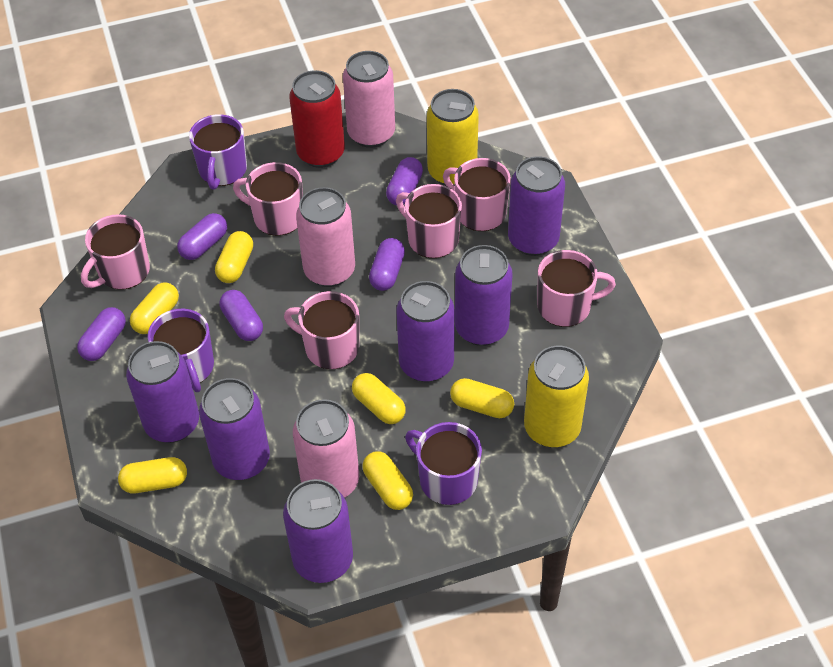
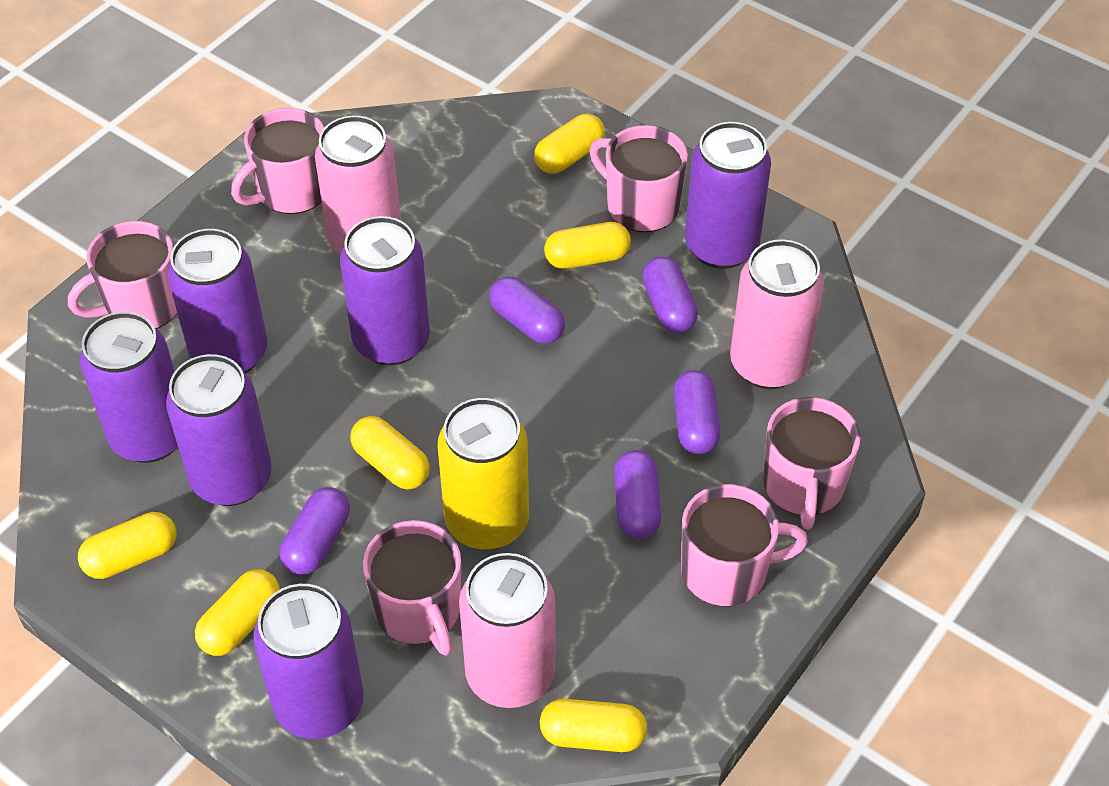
purple mug: [148,309,214,392] [189,114,247,190] [405,422,482,505] = 3 -> none = 0
red can: [289,70,345,168] = 1 -> none = 0
yellow can: [427,89,479,186] [524,346,589,448] = 2 -> [438,398,529,550] = 1

